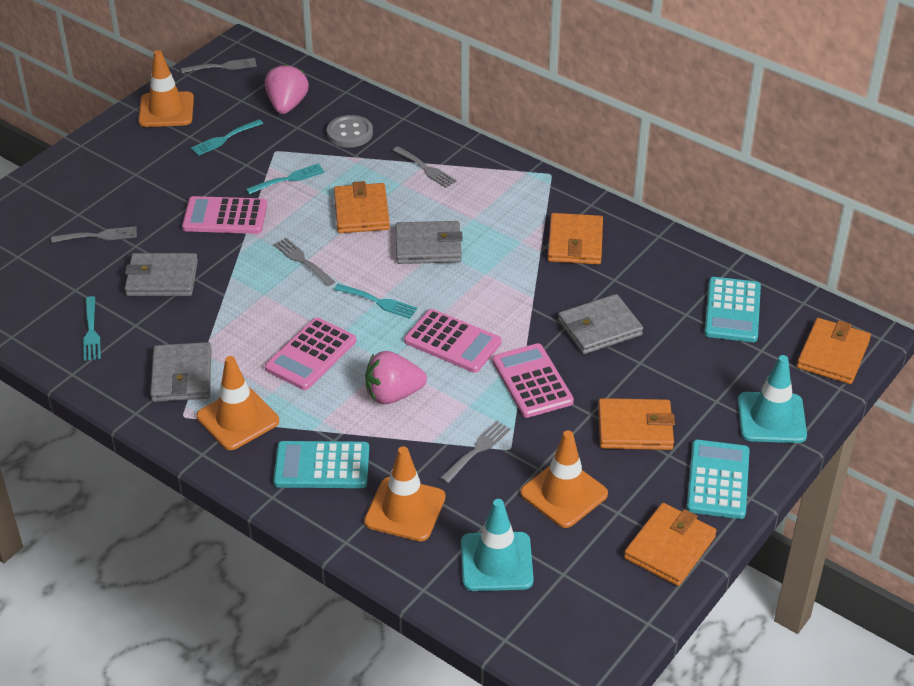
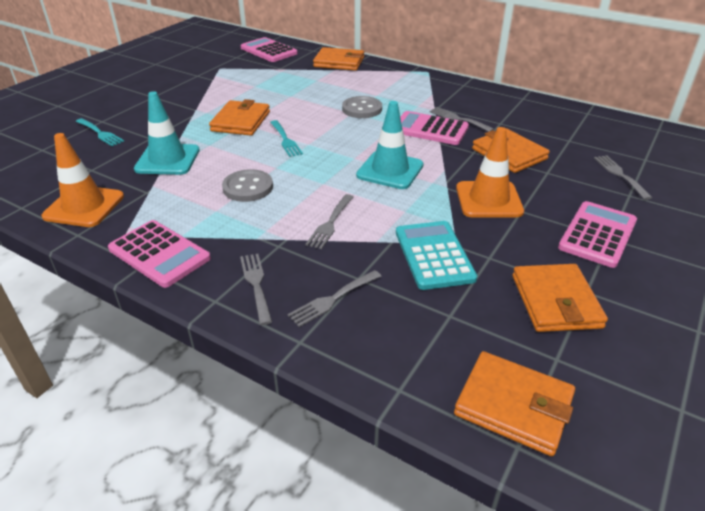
grey button: [327,115,373,148] = 1 -> [222,169,273,202] [342,96,382,118] = 2
grey wallet: [125,253,198,296] [150,342,212,402] [396,221,463,264] [558,294,643,354] = 4 -> none = 0
orange traffic cone: [138,50,194,127] [197,356,279,450] [364,446,445,541] [520,430,608,528] = 4 -> [42,133,124,227] [456,127,524,218] = 2
pink strawberry: [265,64,309,114] [365,351,427,404] = 2 -> none = 0
turquoise calculator: [273,441,369,488] [687,440,750,519] [704,277,761,342] = 3 -> [396,221,477,290] = 1
turquoise fork: [83,296,101,361] [191,119,263,156] [246,164,325,194] [334,284,417,319] = 4 -> [76,118,124,146] [270,120,303,157] = 2

